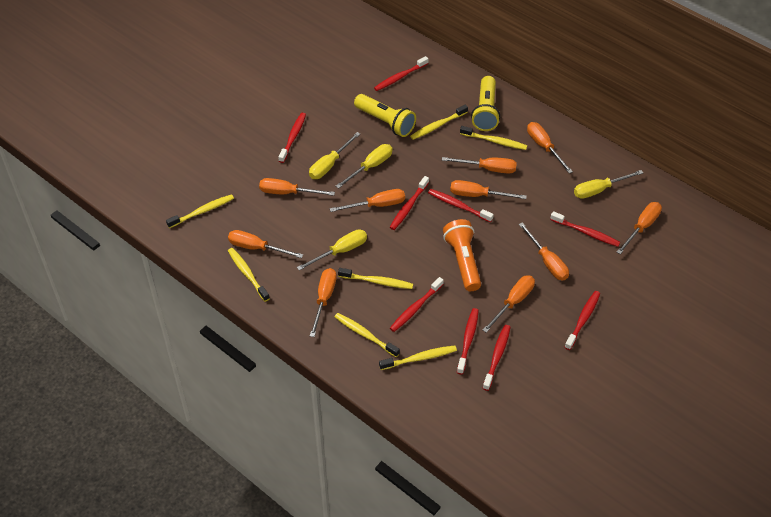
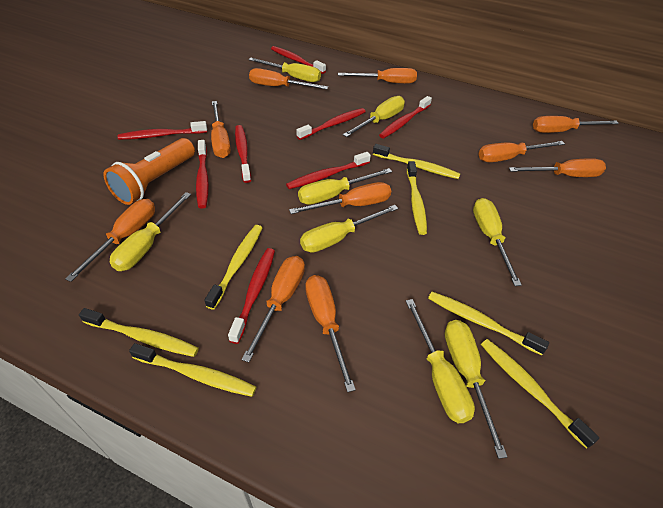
red toothbrush: [278,113,306,163] [374,56,428,91] [390,176,429,230] [390,277,444,332] [428,189,494,222] [457,308,479,374] [483,325,511,391] [550,211,620,247] [565,291,600,350] = 9 -> [118,121,207,140] [196,140,209,209] [228,248,275,344] [235,125,251,183] [271,46,326,74] [286,152,371,189] [296,108,366,140] [379,96,432,138] = 8
yellow flashlight: [354,94,416,137] [471,76,500,131] = 2 -> none = 0
yellow screwdriver: [297,229,367,271] [309,132,360,179] [336,144,393,189] [574,170,643,199] = 4 -> [110,192,191,271] [249,58,321,82] [298,168,392,205] [300,205,398,253] [343,96,405,137] [406,299,475,423] [445,320,507,459] [473,198,522,286] = 8

